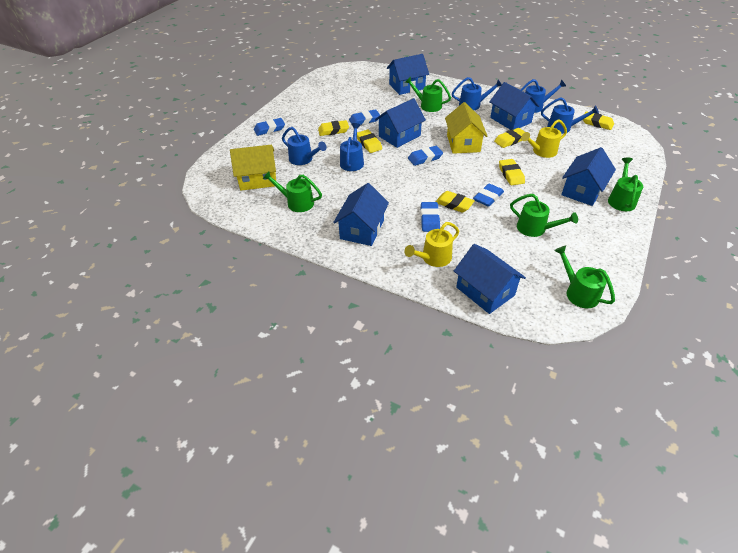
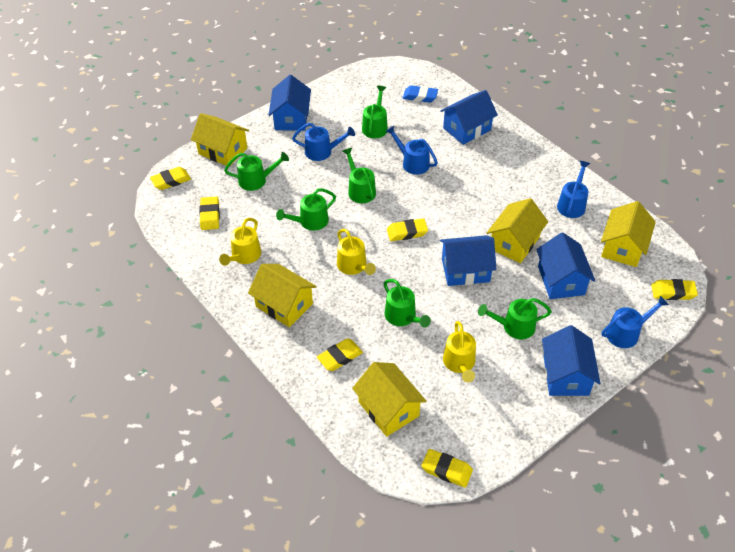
blue eraser: [254,118,285,136] [349,109,380,125] [408,146,443,166] [421,202,440,232] [473,184,504,207] = 5 -> [403,85,438,103] = 1
blue house: [333,183,389,246] [375,98,426,148] [387,54,429,95] [454,244,526,314] [489,82,539,130] [561,147,616,206] = 6 -> [269,75,311,131] [440,90,498,145] [440,235,496,286] [536,232,595,299] [542,325,600,396] = 5
blue watering can: [282,127,327,165] [340,123,364,171] [452,77,502,110] [521,79,566,113] [541,98,599,134] = 5 -> [292,123,355,161] [385,126,438,175] [557,161,590,218] [602,296,669,348] = 4
green watering can: [263,171,322,212] [405,76,451,112] [510,194,578,237] [554,246,615,308] [608,158,643,211] = 5 -> [224,152,289,191] [276,188,336,231] [343,148,376,203] [362,86,388,138] [384,279,431,328] [478,298,552,339] = 6
yellow house: [230,144,276,191] [445,102,488,154] = 2 -> [191,113,249,167] [248,264,317,327] [352,362,427,437] [487,198,548,263] [601,201,656,267] = 5
yellow watering can: [404,222,459,267] [521,119,567,158] = 2 -> [219,218,261,266] [337,229,376,275] [443,321,476,382] = 3

